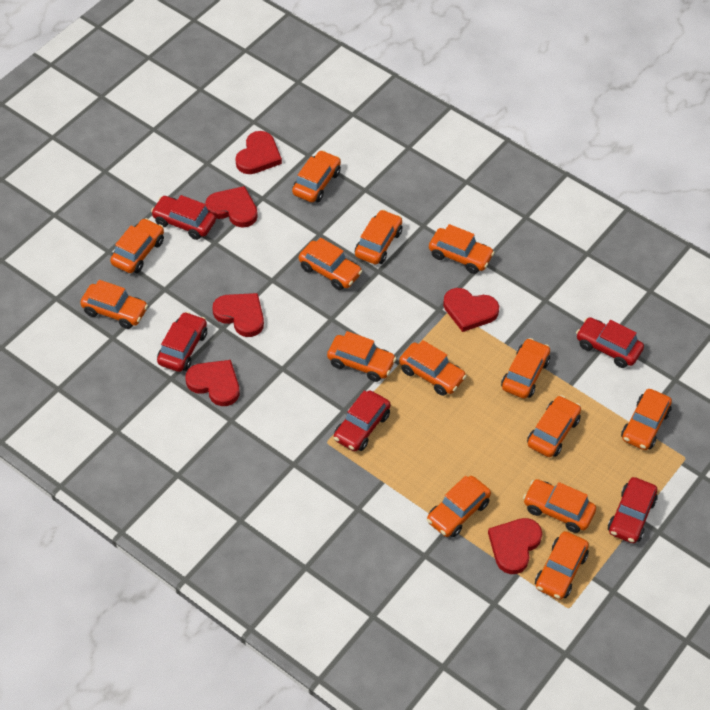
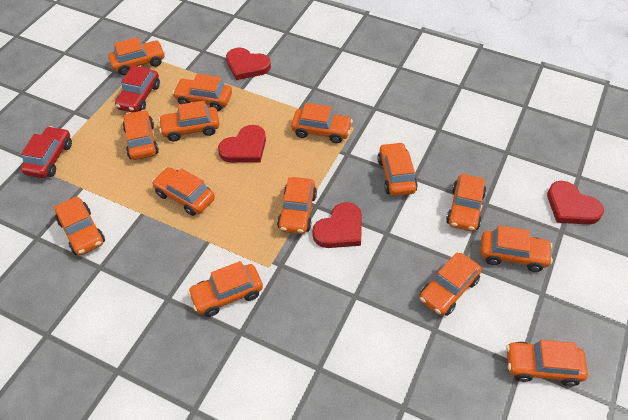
red car: [151,195,216,240] [157,312,207,372] [334,390,391,451] [576,317,644,368] [608,477,658,543] = 5 -> [21,126,72,178] [115,65,160,113] = 2
red heart: [185,360,240,406] [205,186,258,228] [212,293,264,337] [236,131,282,174] [443,288,499,332] [488,518,542,574] = 6 -> [218,125,266,163] [226,48,271,80] [312,202,362,248] [547,181,604,225] = 4

